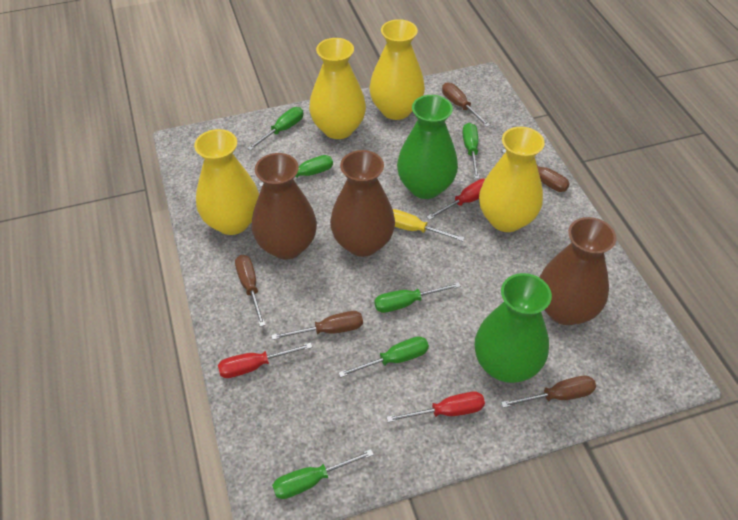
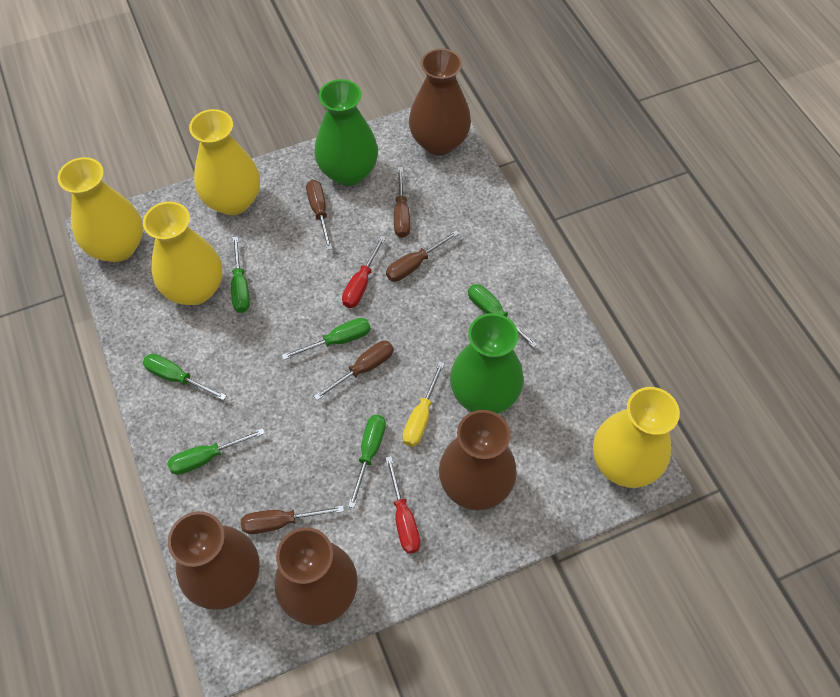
brown vase: [252,153,317,259] [330,150,395,257] [539,217,616,325] = 3 -> [168,511,259,610] [275,527,358,625] [409,48,471,155] [439,410,517,511] = 4
red screwdriver: [218,343,312,378] [387,392,485,422] [427,179,485,220] = 3 -> [342,236,386,308] [386,456,420,554] = 2

